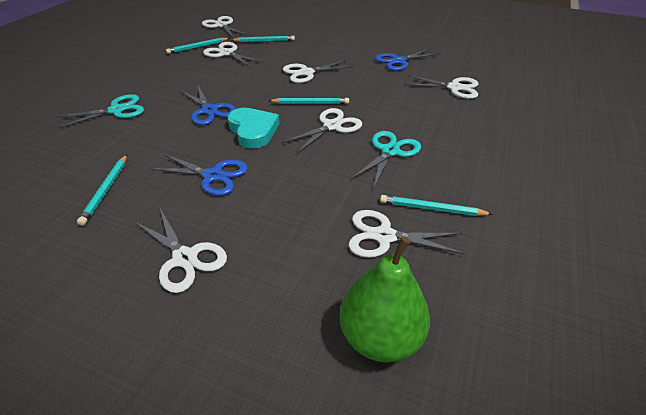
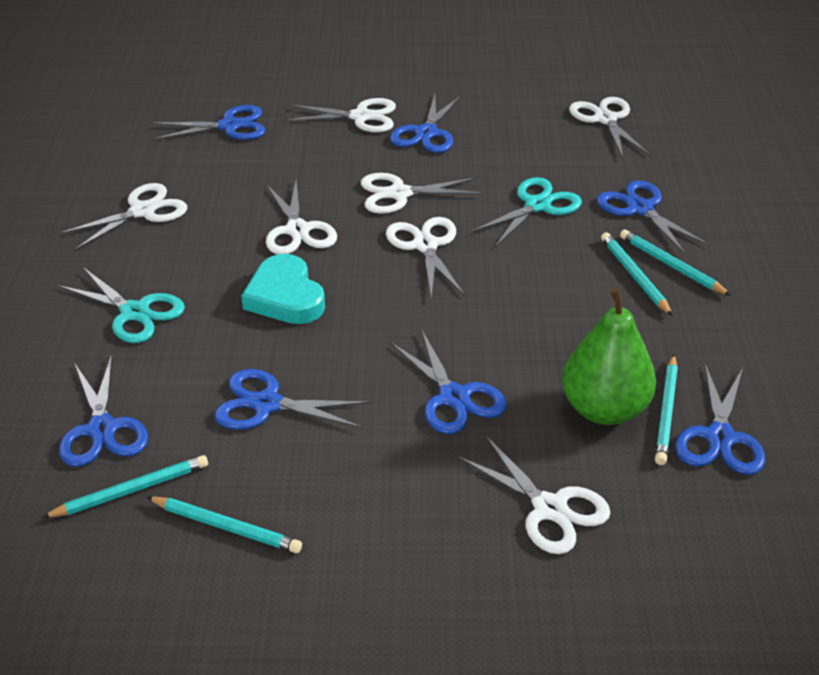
blue scissors: [149,154,248,196] [180,86,236,125] [375,48,440,71] = 3 -> [59,355,148,467] [152,105,265,140] [214,369,371,430] [390,94,461,153] [390,330,507,434] [597,181,710,255] [675,364,765,475] = 7

